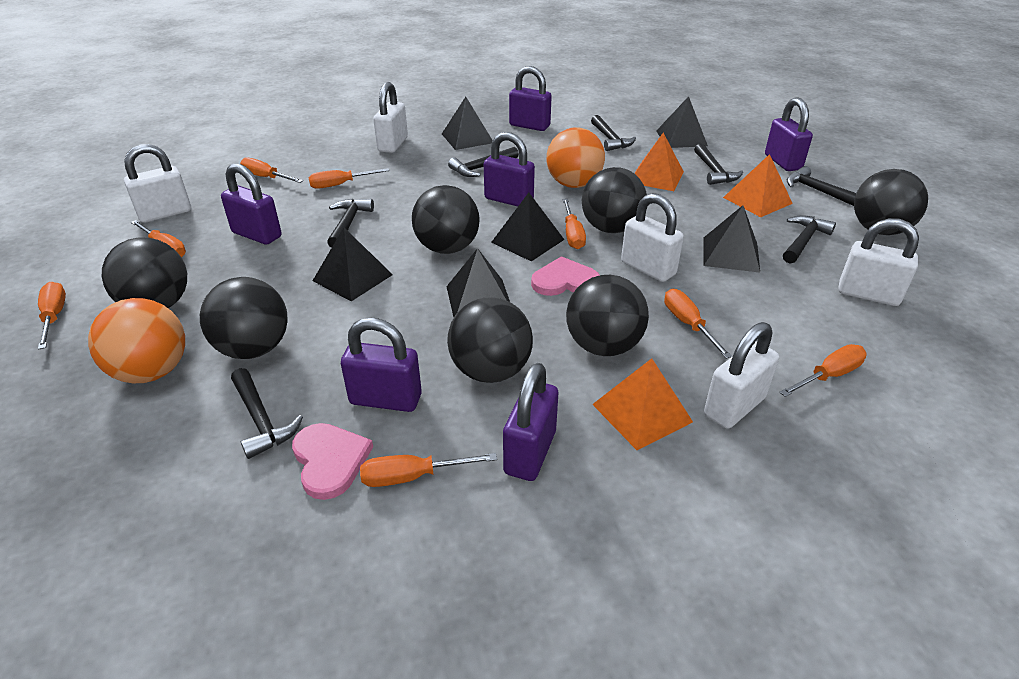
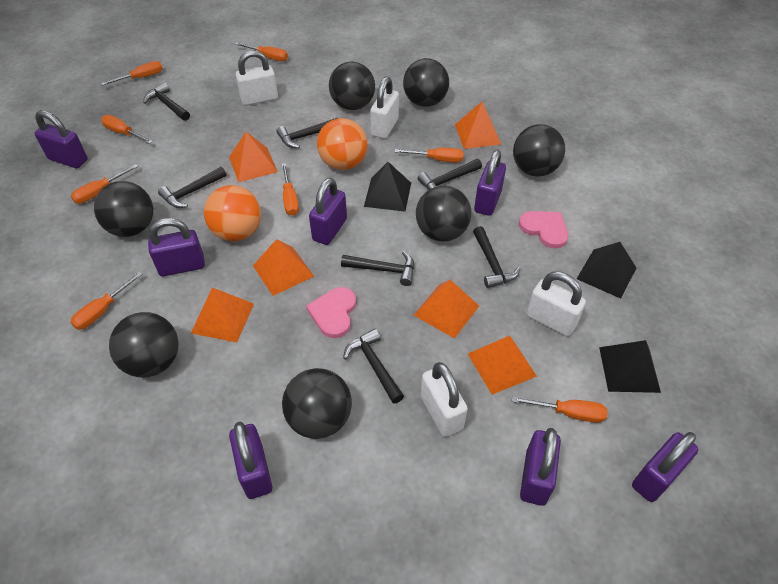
black pyramid: [313,228,393,301] [442,97,493,150] [446,248,510,317] [491,193,564,261] [656,96,708,148] [703,205,760,273] = 6 -> [364,162,411,212] [577,242,636,299] [599,340,661,393] = 3
orange pyramid: [592,358,693,450] [634,133,684,191] [723,154,793,217] = 3 -> [191,287,254,342] [229,132,278,182] [253,239,314,296] [414,280,479,338] [455,102,501,149] [468,335,537,395] = 6
purple padlock: [221,163,282,245] [341,318,422,412] [484,132,535,207] [503,363,558,481] [509,66,552,131] [765,97,813,171] = 6 -> [34,110,88,168] [148,218,205,276] [229,422,272,499] [309,178,347,245] [474,150,506,216] [520,428,561,506] [632,432,698,502] = 7
white padlock: [124,144,191,223] [373,82,408,153] [621,193,684,282] [704,322,779,429] [839,218,919,306] = 5 -> [236,50,278,106] [370,77,399,139] [421,362,468,437] [527,272,586,336] = 4

